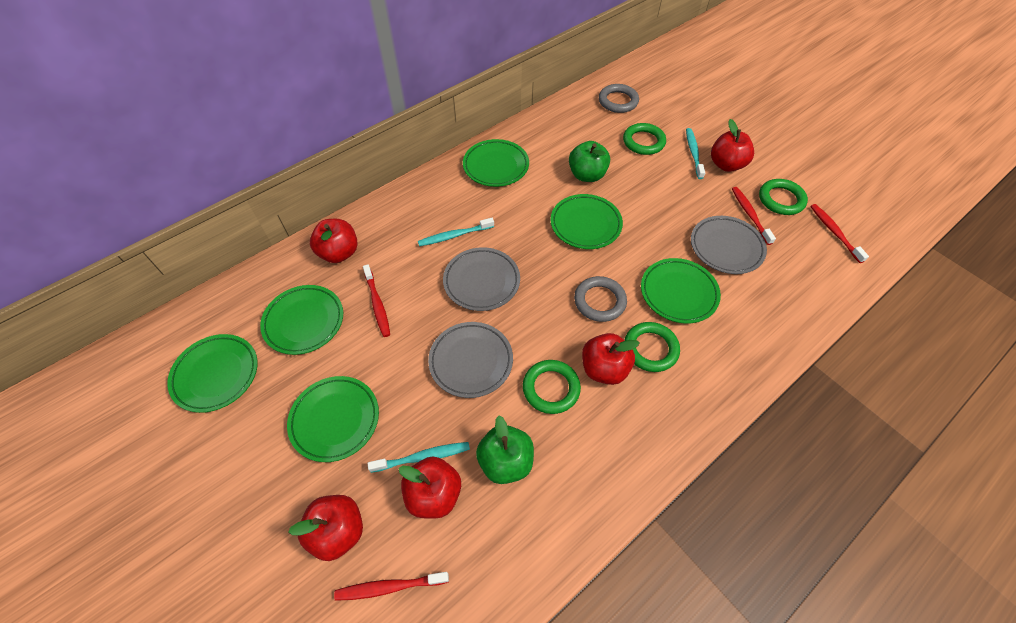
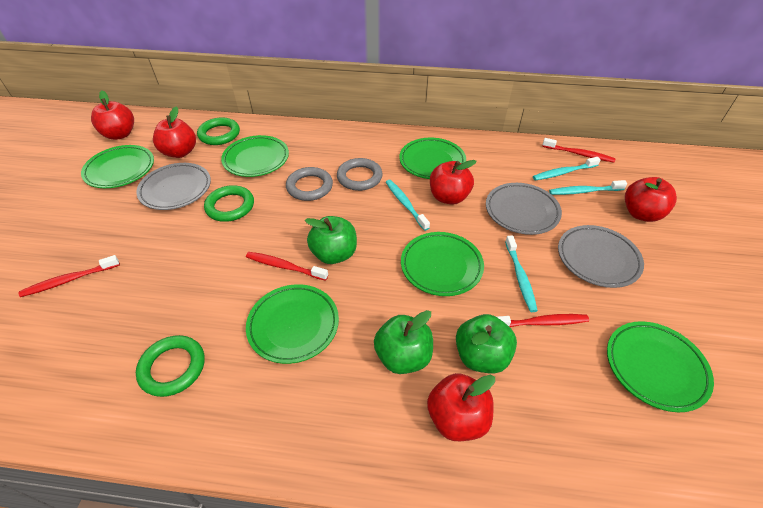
green apple: [476,416,534,484] [569,141,610,182] = 2 -> [305,216,357,264] [374,310,433,374] [456,314,517,374] = 3
green ring: [523,360,581,414] [623,123,666,155] [625,322,680,372] [759,179,808,215] = 4 -> [136,335,204,397] [197,117,240,145] [204,185,254,222] = 3
turquoise toothbrush: [368,442,470,473] [418,218,494,246] [686,128,705,179] = 3 -> [386,180,430,231] [505,235,538,312] [533,157,601,181] [549,180,627,195] = 4

